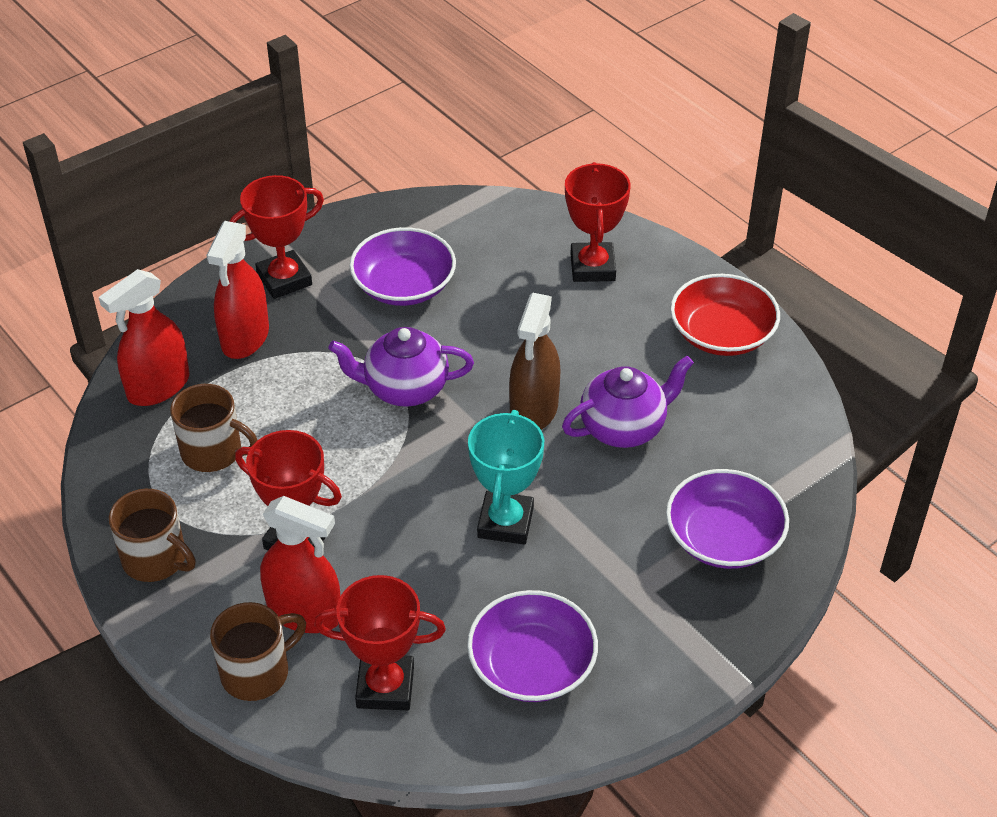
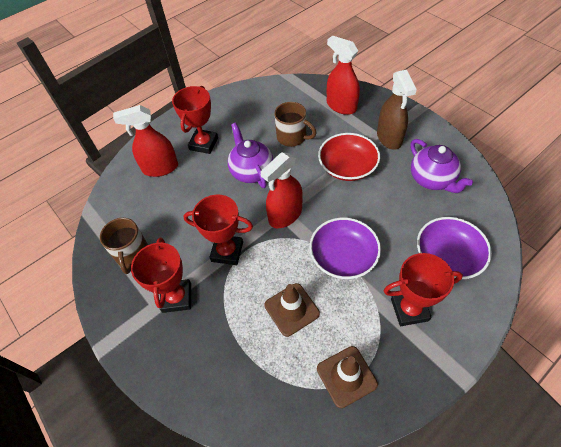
brown mug: [109,489,196,582] [170,384,258,472] [210,602,306,701] = 3 -> [100,218,148,274] [274,102,316,147] = 2
brown traffic cone: none = 0 -> [264,283,320,337] [317,346,378,408] = 2
purple bowl: [350,227,456,306] [467,590,598,702] [666,469,789,569] = 3 -> [310,218,381,279] [417,217,492,279] = 2
turquoise trophy: [468,410,544,545] = 1 -> none = 0

